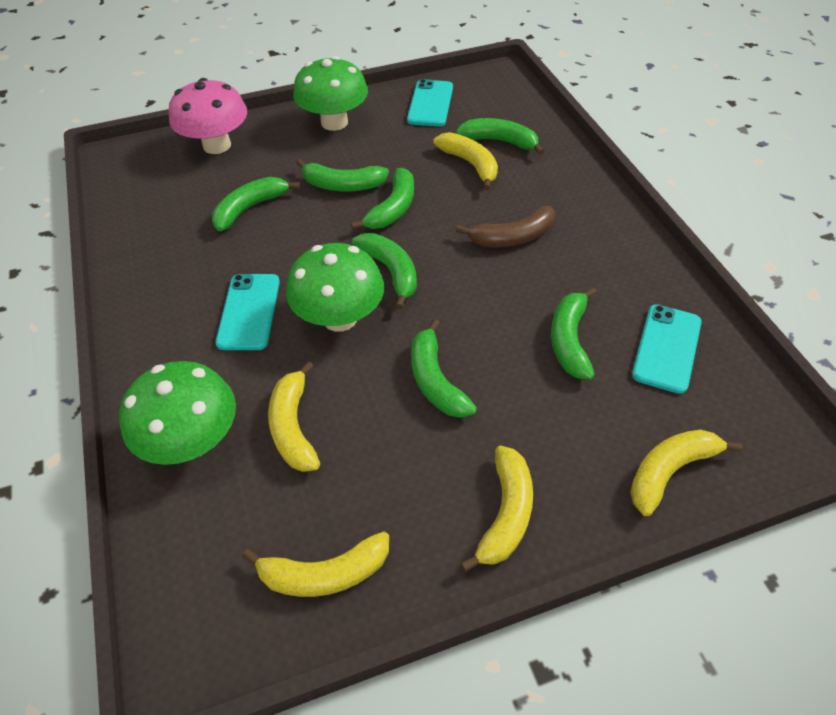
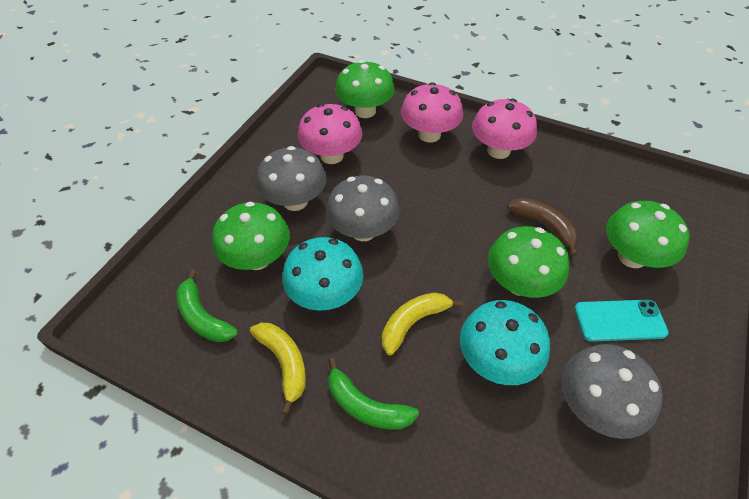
green banana: [212,177,300,231] [296,159,389,191] [351,168,414,230] [352,233,417,309] [411,319,477,418] [456,118,544,155] [551,287,597,379] = 7 -> [176,269,238,342] [328,358,419,430] = 2
green mushroom: [119,361,236,465] [286,243,384,332] [293,56,368,131] = 3 -> [212,201,290,270] [335,60,395,118] [488,226,569,298] [606,201,690,268] = 4
grey mushroom: none = 0 -> [256,146,327,211] [326,176,400,241] [562,344,663,439] = 3
pink mushroom: [169,78,247,154] = 1 -> [298,104,362,164] [401,82,463,143] [472,99,537,159] = 3
turquoise mushroom: none = 0 -> [282,237,364,311] [460,300,550,385] = 2
turquoise phone: [216,274,280,350] [407,79,453,127] [632,304,702,394] = 3 -> [574,300,669,342] = 1
yellow banana: [242,532,389,597] [268,361,320,472] [433,132,498,190] [460,446,533,572] [630,430,743,516] = 5 -> [250,323,306,415] [382,293,464,356] = 2

